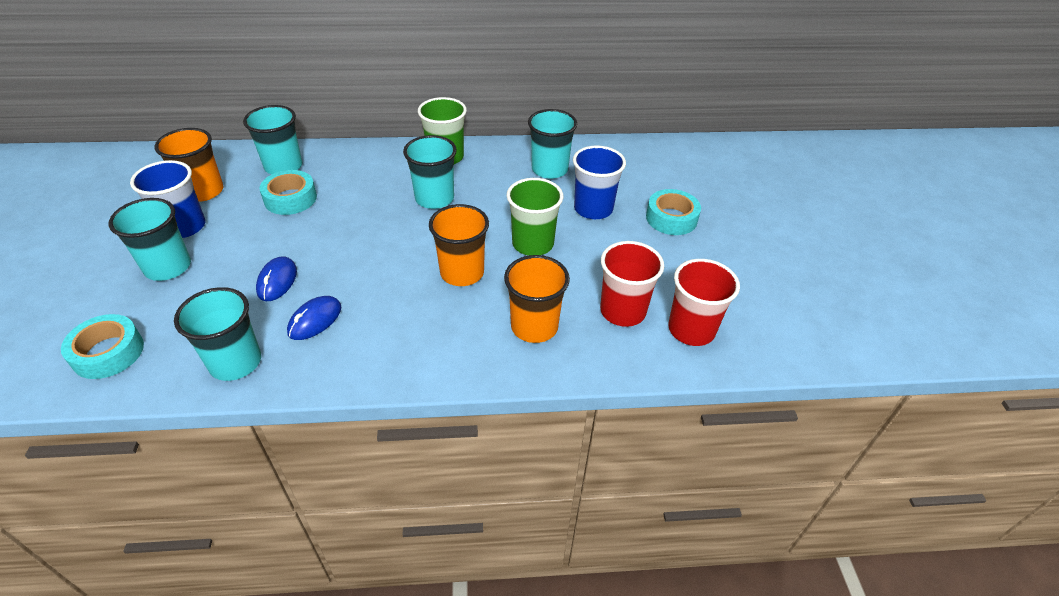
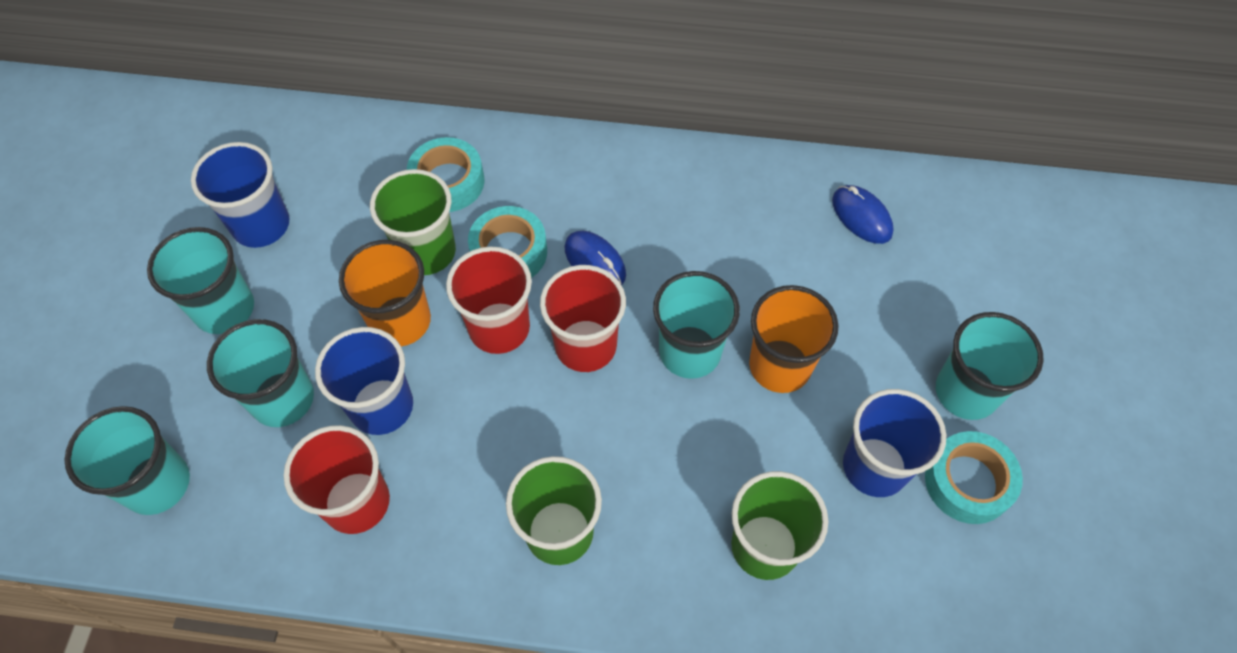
blue cup: [130,160,205,238] [573,145,626,219] = 2 -> [191,142,289,248] [315,327,413,435] [843,389,946,497] = 3
green cup: [418,97,467,164] [507,178,563,256] = 2 -> [370,169,456,275] [506,456,602,565] [731,471,828,580] = 3
orange cup: [155,128,223,202] [429,204,489,286] [504,255,570,343] = 3 -> [339,240,431,347] [749,285,838,393] = 2
red cup: [600,241,664,327] [668,259,740,346] = 2 -> [284,425,390,534] [446,246,532,354] [540,265,626,372] = 3

